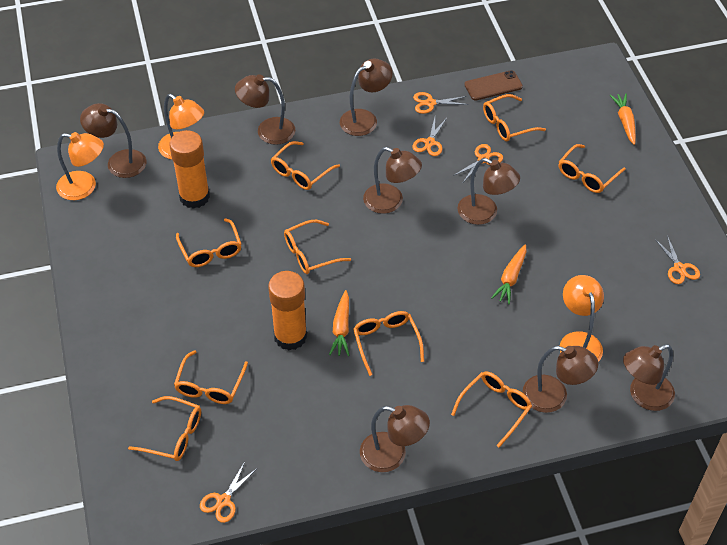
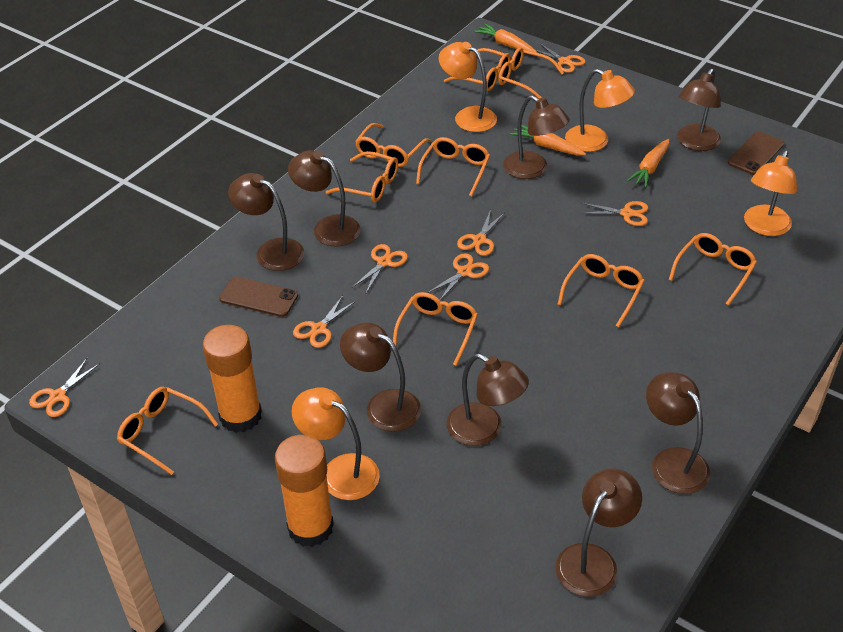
brown phone: [464,70,523,101] = 1 -> [219,276,298,317] [728,131,784,175] = 2
orange lamp: [56,132,104,200] [158,94,204,159] [560,275,604,362] = 3 -> [292,387,380,500] [439,42,497,132] [565,69,635,152] [744,150,797,236] = 4
orange scissors: [200,462,256,523] [412,118,447,156] [413,92,468,114] [453,144,503,182] [655,235,700,284] = 5 -> [29,358,99,417] [293,296,356,348] [352,244,408,293] [427,253,489,300] [457,210,504,256] [536,43,586,73] [580,201,648,226] = 7

